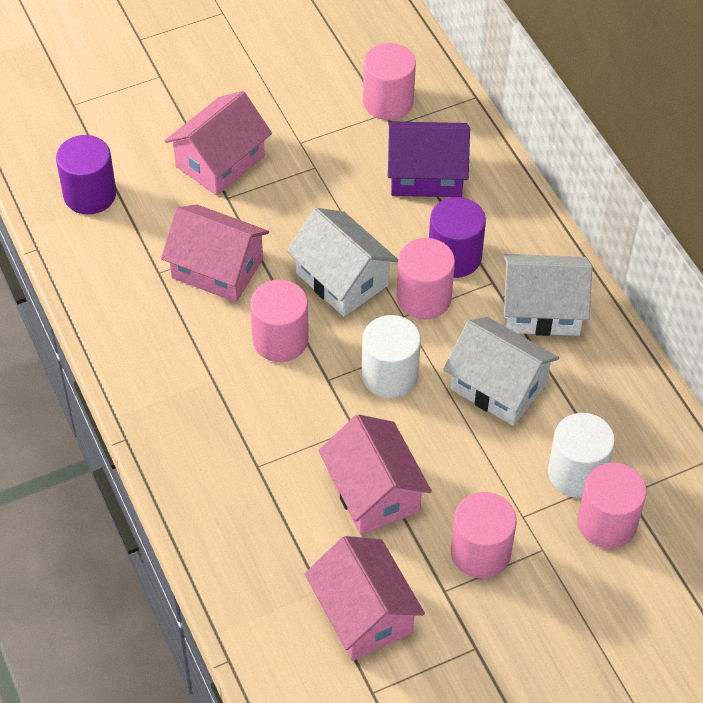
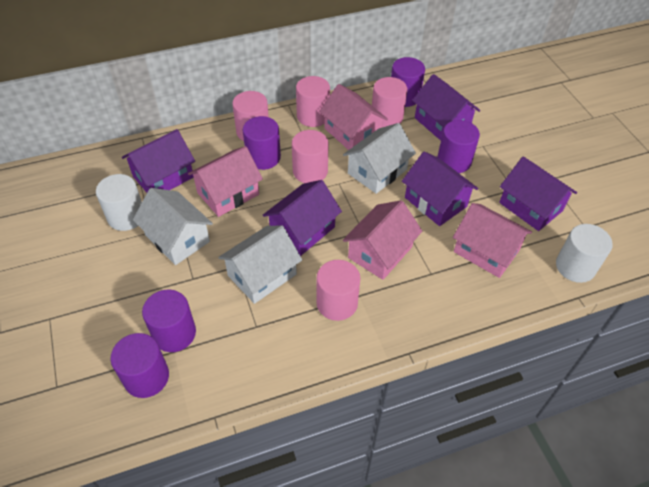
purple cylinder: [56,135,116,214] [429,197,486,278] = 2 -> [110,333,169,398] [142,290,196,352] [243,116,281,170] [391,57,425,107] [437,120,480,173] = 5
purple house: [388,121,470,197] = 1 -> [122,129,195,192] [263,180,342,256] [402,151,478,226] [412,74,480,141] [499,157,577,231] = 5

